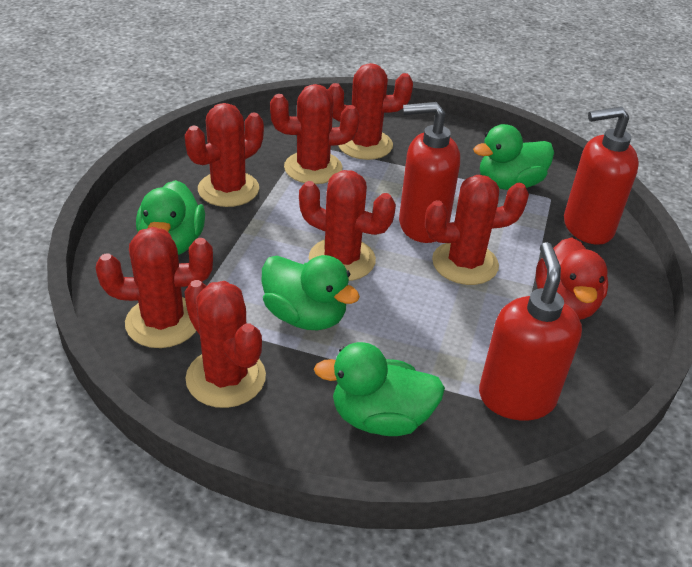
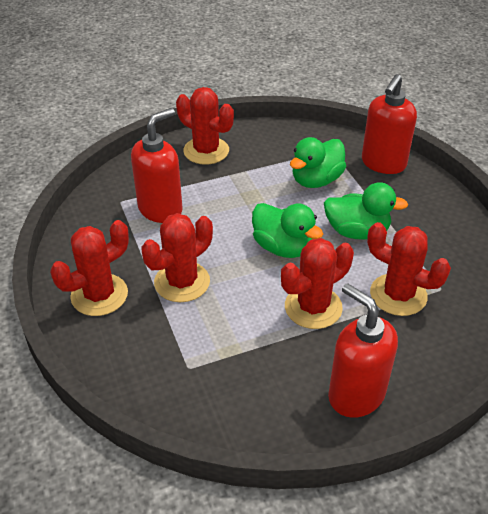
green duck: [136,180,205,255] [262,255,360,330] [314,342,445,436] [473,124,554,190] = 4 -> [252,203,323,258] [290,137,346,188] [324,182,408,240] = 3
red cactus: [96,227,213,348] [184,280,266,408] [185,103,264,207] [270,84,359,184] [299,170,396,281] [328,63,413,160] [425,175,529,285] = 7 -> [50,220,129,316] [141,213,213,302] [176,87,234,165] [281,238,354,329] [367,222,451,316] = 5
red duck: [536,237,608,320] = 1 -> none = 0

